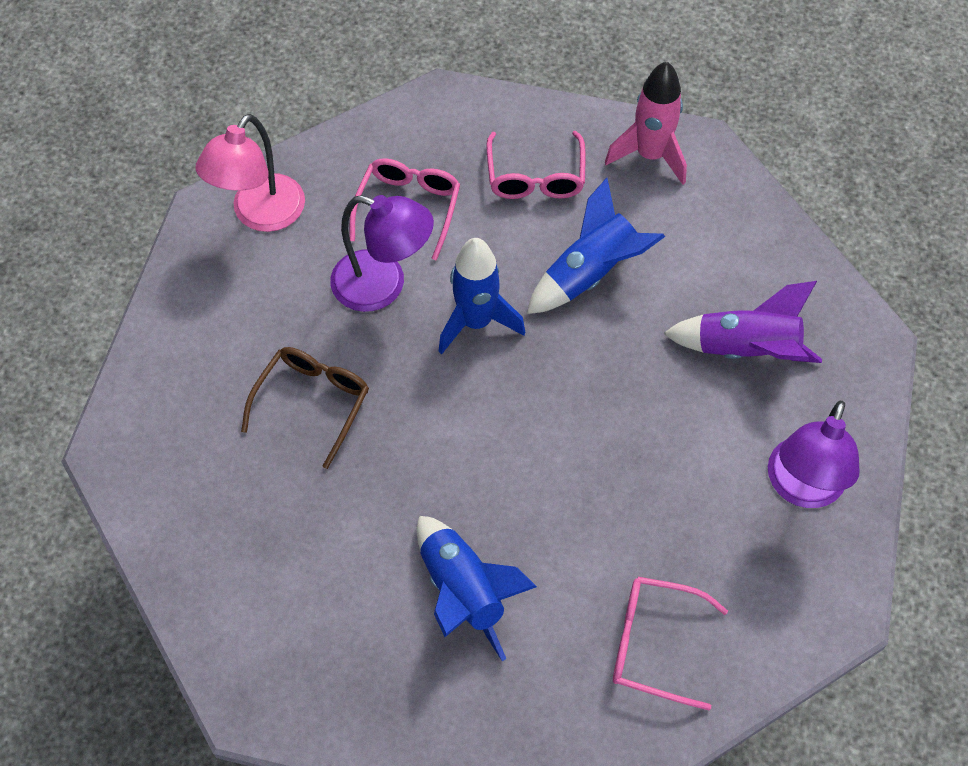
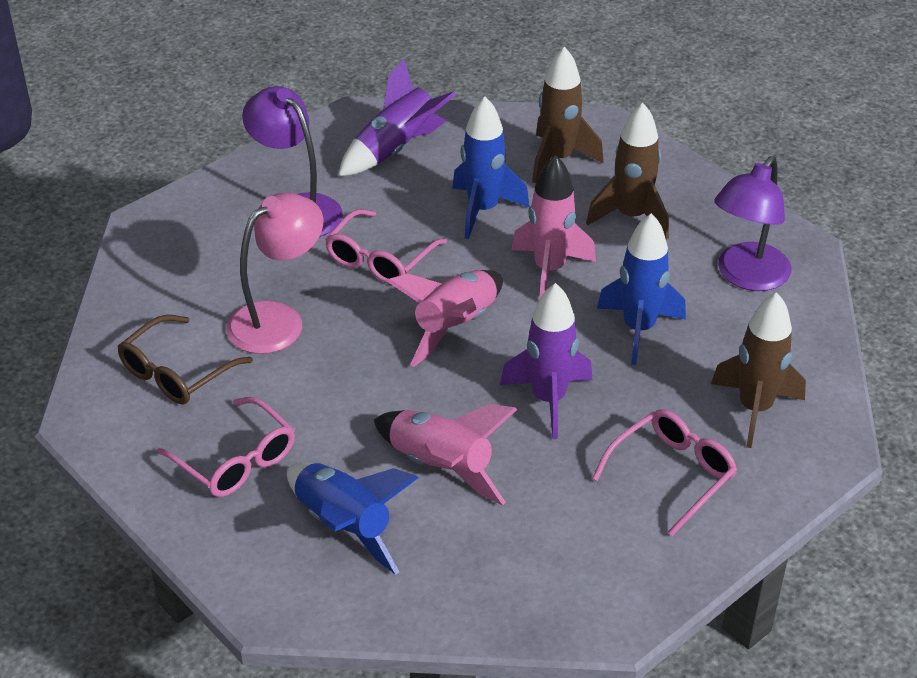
brown rocket: none = 0 -> [532,46,604,184] [586,103,669,240] [711,292,806,448] = 3
pink rocket: [605,61,687,185] = 1 -> [374,404,518,505] [387,270,503,367] [511,155,596,300] = 3
purple rocket: [663,281,822,363] = 1 -> [338,59,457,176] [500,283,592,439] = 2

